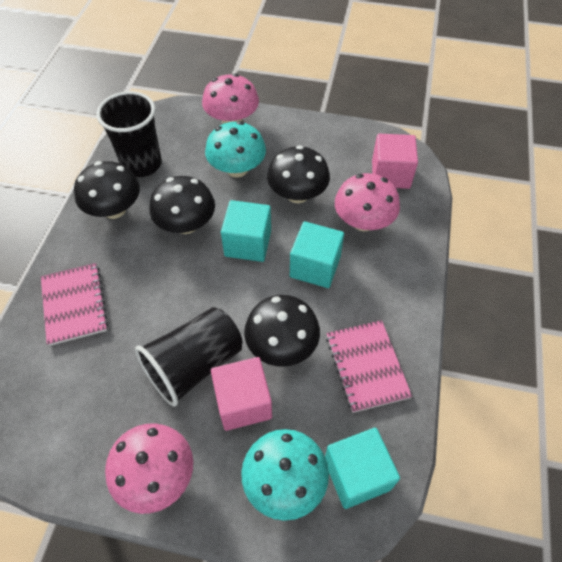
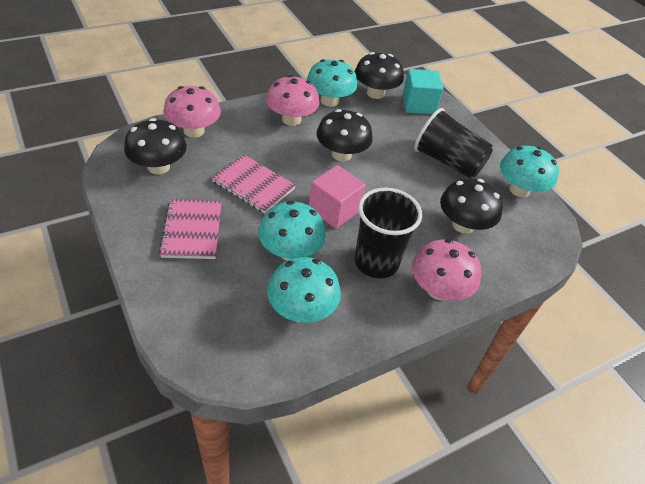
pink cube: [211,357,272,431] [372,134,418,189] = 2 -> [309,165,366,229] = 1
turquoise cube: [221,200,271,262] [290,221,344,288] [325,428,400,509] = 3 -> [402,69,443,114] = 1
turquoise mushroom: [205,121,266,178] [241,429,329,521] = 2 -> [258,201,326,261] [267,257,341,323] [307,59,357,107] [500,146,559,197] = 4

